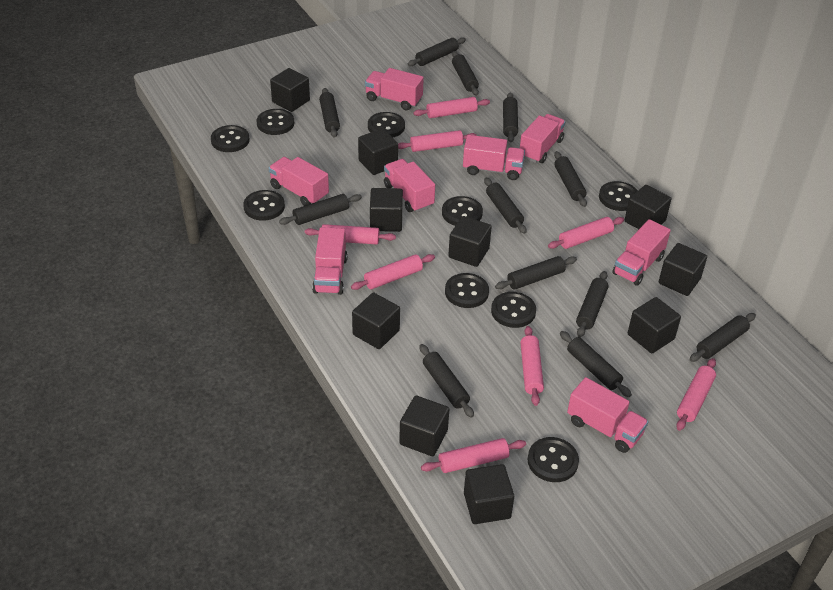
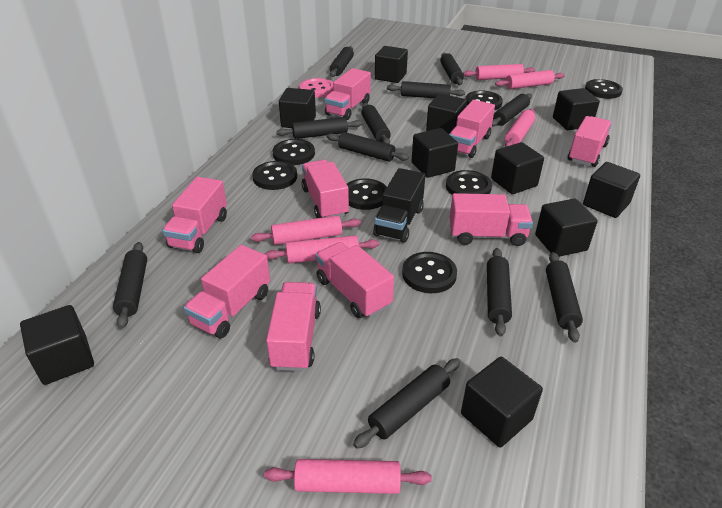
black button: [211,125,250,152] [243,190,285,221] [256,109,294,135] [368,112,405,137] [442,196,483,226] [445,273,489,308] [491,292,536,328] [528,437,579,482] [599,181,638,211] = 9 -> [252,161,297,190] [272,139,315,165] [347,179,387,210] [402,252,457,293] [446,170,492,195] [466,90,503,110] [585,79,623,99] = 7
black rolling pin: [279,194,362,225] [319,88,340,138] [408,38,466,66] [419,344,474,418] [452,51,479,96] [484,178,526,234] [495,256,577,290] [503,93,518,143] [554,151,587,207] [560,331,632,397] [576,271,609,337] [690,313,756,362] = 12 -> [113,242,147,329] [276,117,362,139] [327,132,409,162] [330,46,354,77] [353,358,460,449] [361,103,391,144] [387,81,465,98] [440,53,464,85] [487,248,512,337] [492,93,532,127] [546,252,583,343] = 11
black truck: none = 0 -> [373,168,425,243] = 1
pink button: none = 0 -> [299,78,333,98] = 1
pink rolling pin: [305,224,396,244] [351,254,435,290] [398,130,477,152] [413,97,490,118] [421,438,526,473] [520,326,544,406] [548,217,624,249] [676,358,716,431] = 8 -> [251,215,361,245] [264,459,432,494] [265,235,379,263] [463,64,535,80] [495,70,565,89] [505,109,536,147] = 6
pink truck: [269,157,329,206] [312,227,348,295] [365,68,424,110] [384,159,435,212] [463,135,525,180] [520,114,565,163] [567,377,648,453] [612,219,671,286] = 8 -> [162,177,227,253] [184,245,270,338] [266,282,321,371] [302,160,349,218] [316,242,394,318] [324,68,371,120] [449,100,495,158] [450,193,533,246] [568,116,612,167] = 9

